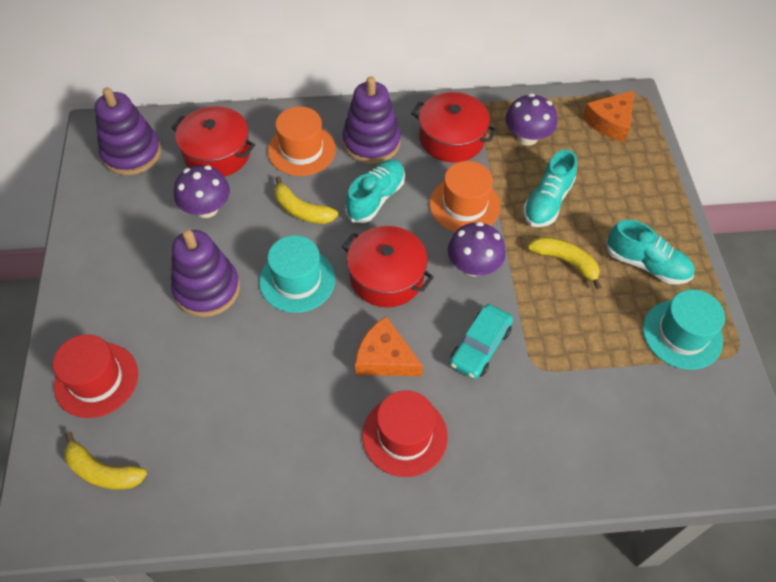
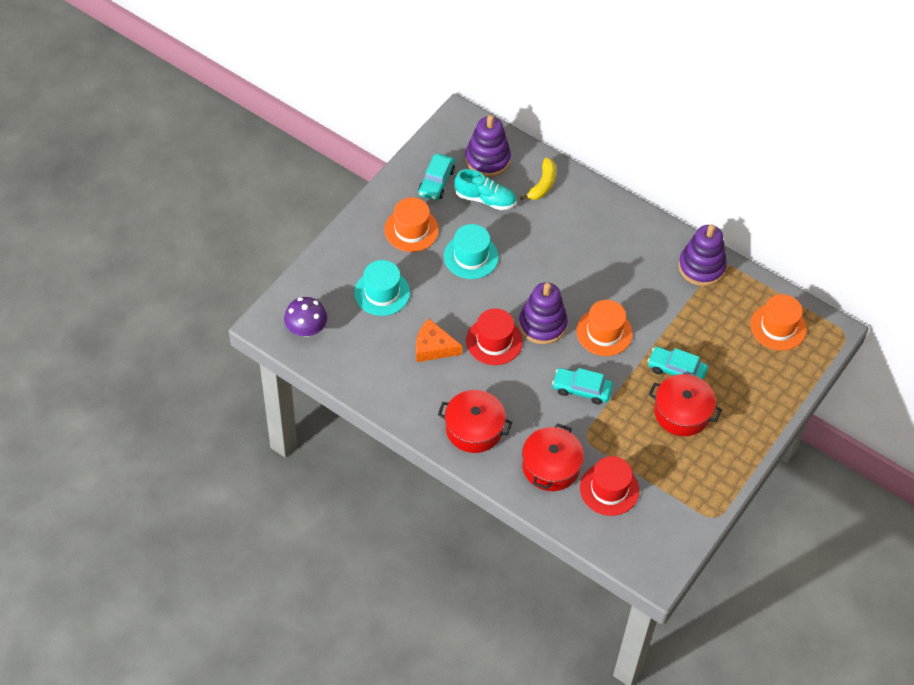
orange cheese: [355,316,423,376] [582,91,634,142] = 2 -> [416,319,462,362] = 1
orange hat: [268,107,336,176] [429,161,501,232] = 2 -> [384,197,439,252] [576,300,633,356] [750,294,807,350] = 3
purple mushroom: [174,165,230,218] [448,222,506,277] [505,93,557,145] = 3 -> [284,297,327,337] = 1
turquoise car: [450,304,513,379] = 1 -> [418,153,455,201] [552,368,613,405] [647,347,708,380] = 3
turquoise shoe: [345,159,405,223] [523,149,577,227] [606,220,694,284] = 3 -> [455,169,516,210] = 1
yellow banana: [64,432,147,490] [274,176,338,224] [527,237,602,290] = 3 -> [520,158,556,201] = 1

